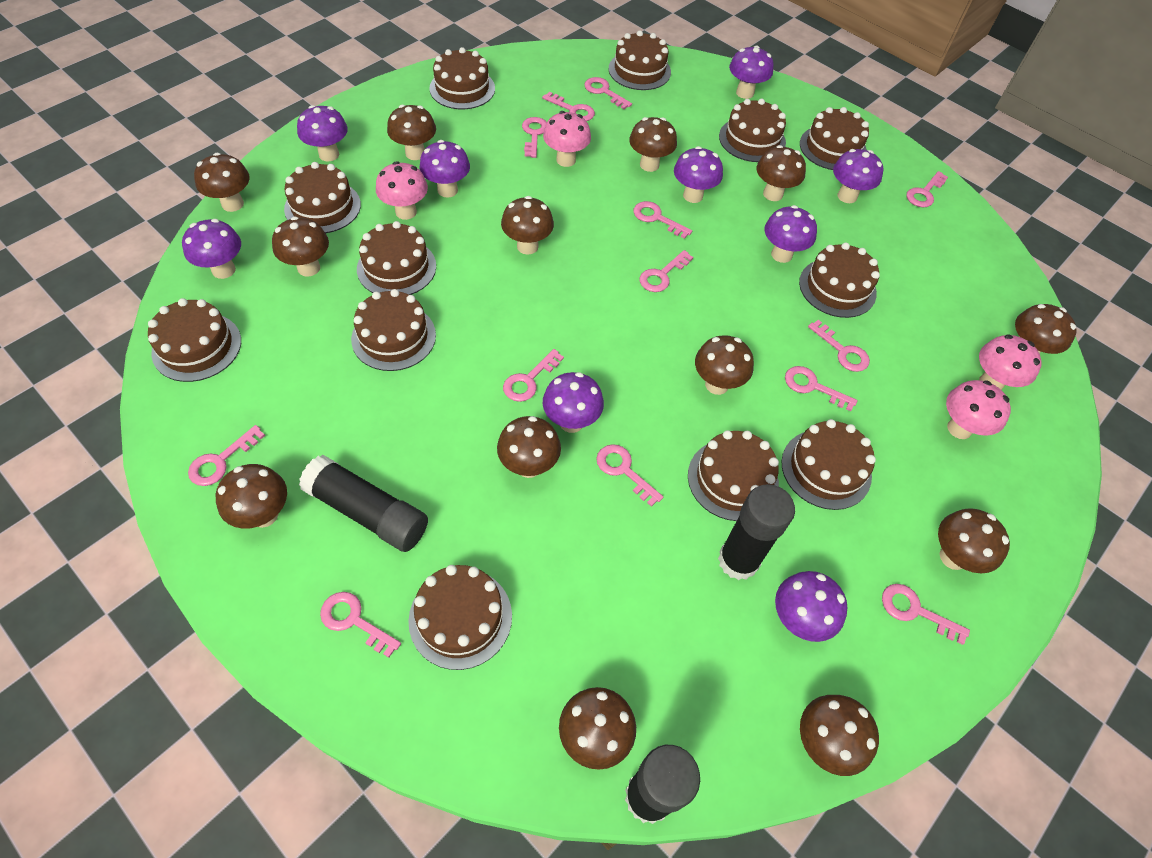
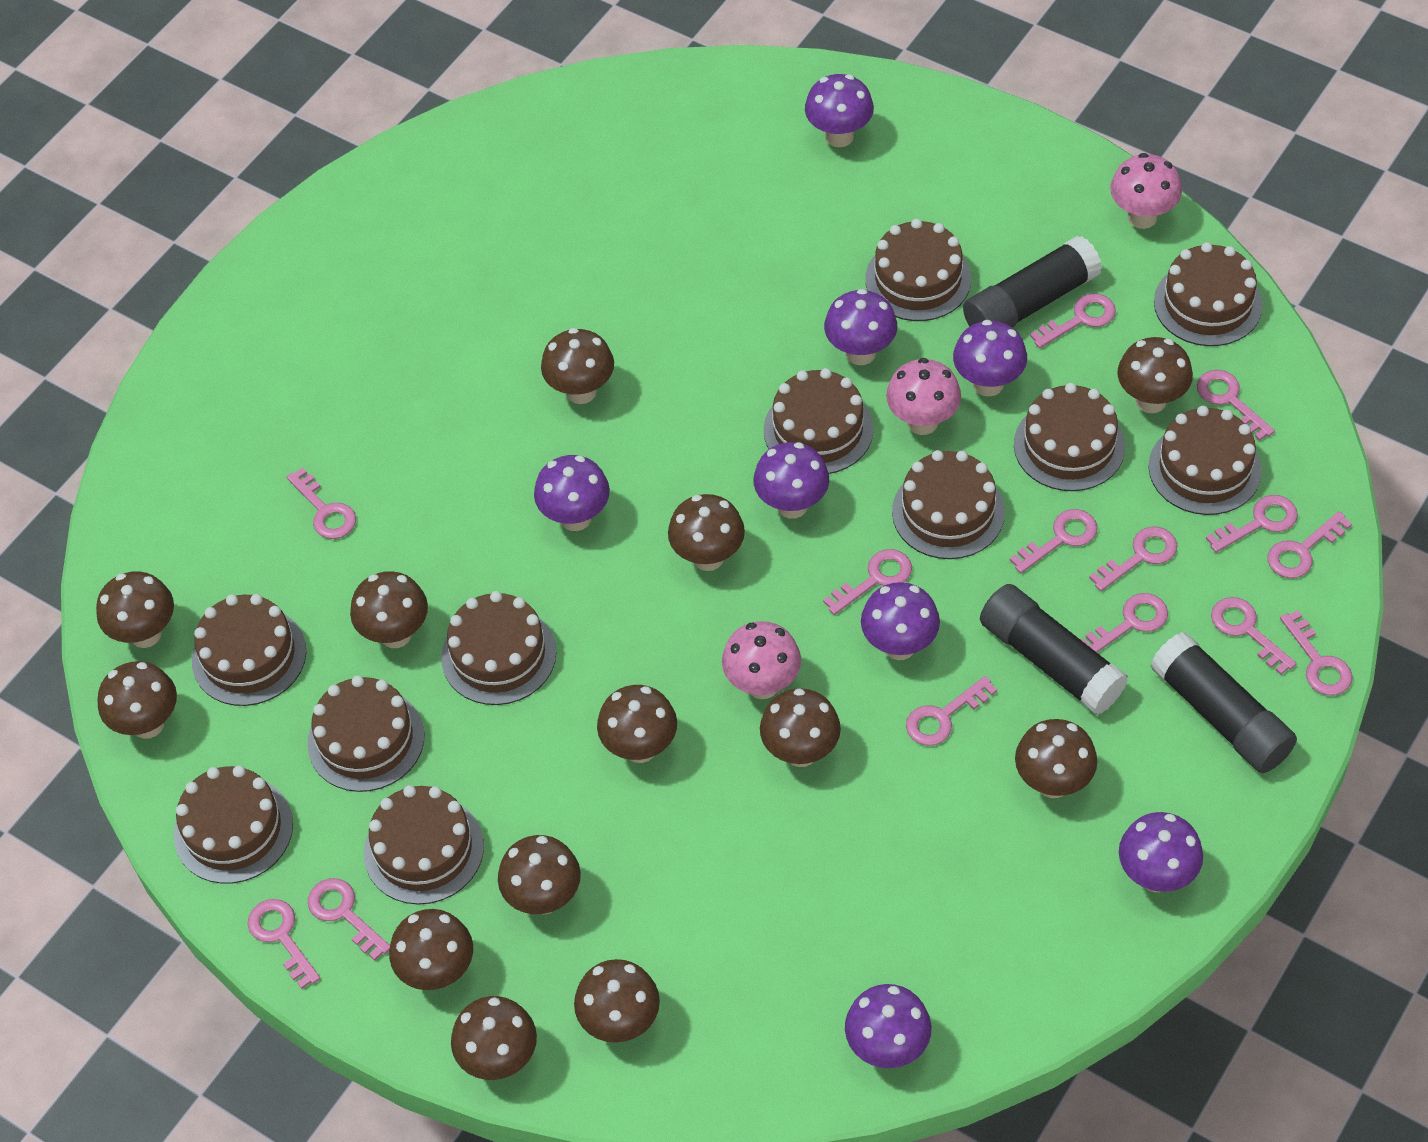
brown cake: [148,298,241,382] [284,162,361,233] [351,289,436,371] [357,221,436,295] [408,565,512,670] [429,47,495,109] [609,31,671,90] [688,430,779,521] [719,99,786,162] [781,419,876,510] [799,243,880,318] [800,107,869,170] = 12 -> [174,765,293,884] [192,594,306,706] [307,675,424,792] [364,785,484,905] [441,591,556,705] [764,368,873,474] [865,219,971,321] [892,450,1005,559] [1014,383,1125,491] [1148,406,1262,515] [1154,242,1262,346] = 11
pink key: [188,425,265,486] [320,592,401,658] [503,349,564,402] [522,117,547,158] [542,92,595,121] [584,77,632,109] [596,444,663,507] [633,201,692,239] [639,250,693,292] [785,366,858,411] [808,320,870,372] [882,584,970,645] [906,171,948,207] = 13 -> [248,899,320,989] [287,467,356,539] [308,878,390,961] [823,549,912,615] [906,676,997,746] [1010,509,1098,573] [1030,293,1116,348] [1081,593,1168,652] [1089,527,1177,591] [1197,370,1275,441] [1206,495,1298,553] [1211,597,1297,675] [1267,511,1352,578] [1280,610,1352,695] = 14
pink mushroom: [376,161,428,220] [543,111,591,167] [946,380,1011,439] [979,334,1042,390] = 4 -> [722,621,801,699] [886,358,961,435] [1110,153,1182,229] = 3
purple mushroom: [182,219,241,279] [297,105,348,162] [420,140,470,198] [543,372,604,433] [674,146,723,203] [729,46,774,99] [764,205,817,263] [775,571,847,642] [833,149,883,203] = 9 -> [534,455,610,531] [753,442,829,519] [805,74,874,147] [824,289,897,365] [845,984,932,1068] [861,582,940,660] [953,320,1027,397] [1119,812,1203,892] = 8

